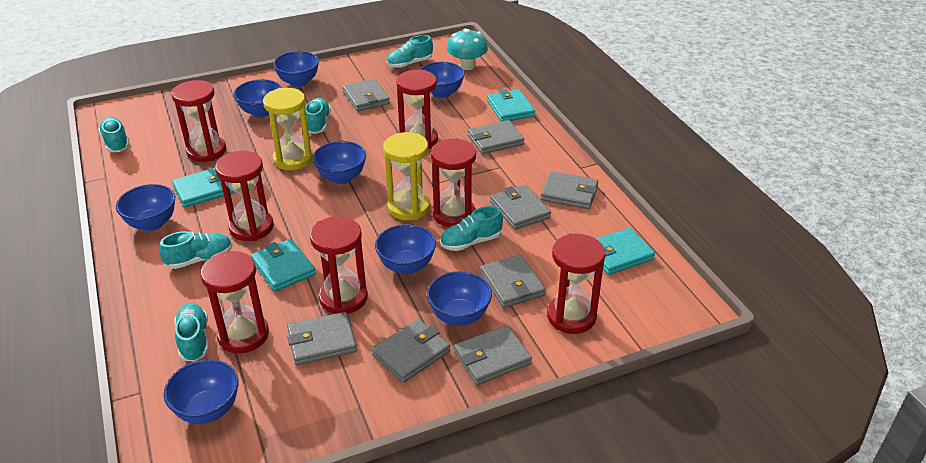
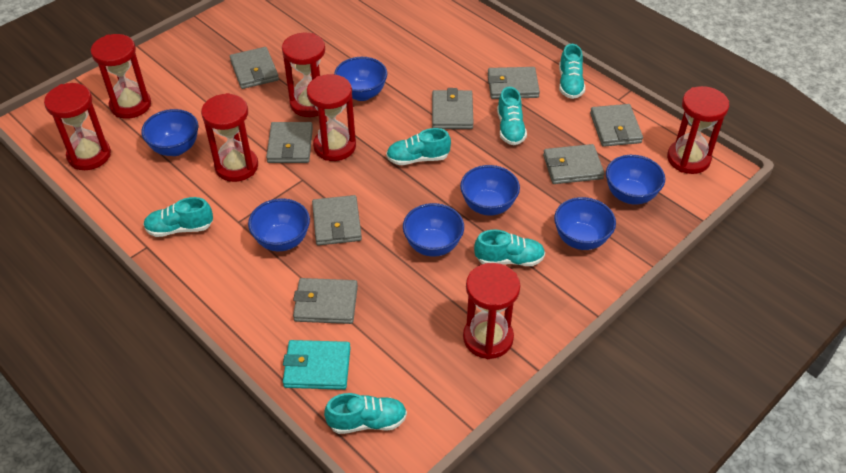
blue bowl: [116,184,175,231] [164,359,239,424] [233,79,282,118] [273,51,319,87] [312,141,366,184] [375,224,436,275] [420,62,465,98] [427,271,492,326] = 8 -> [141,109,198,156] [248,198,310,251] [334,57,387,101] [403,203,464,257] [460,165,520,216] [554,197,616,250] [606,155,665,205] = 7
turquoise mushroom: [447,28,488,70] = 1 -> none = 0
turquoise wallet: [172,168,233,208] [251,239,316,292] [487,89,535,121] [597,228,655,275] = 4 -> [283,340,351,390] = 1
yellow hourglass: [263,88,313,170] [383,132,430,220] = 2 -> none = 0

